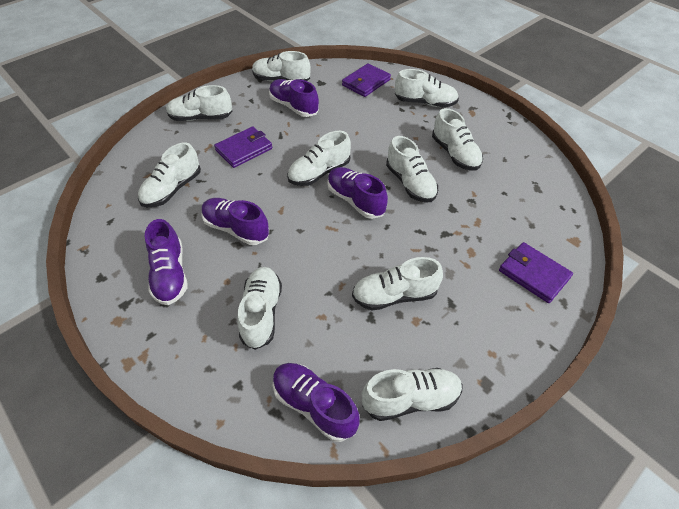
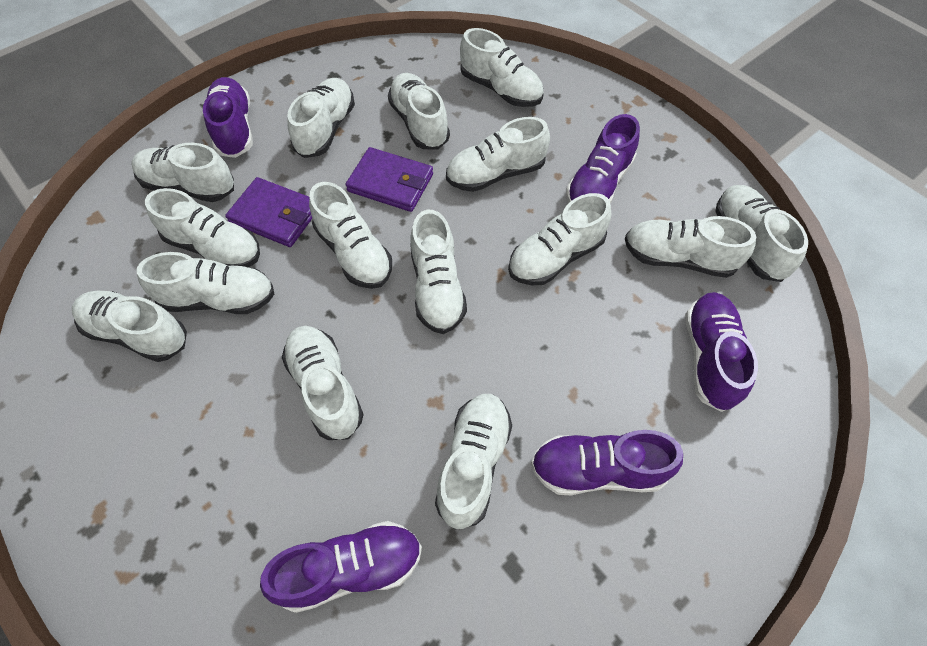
purple wallet: [214,126,272,168] [342,63,391,97] [499,242,573,303] = 3 -> [225,177,312,247] [346,147,433,212] = 2
white shoe: [138,142,201,207] [166,85,233,121] [237,267,282,350] [252,51,310,81] [287,131,351,186] [352,257,443,310] [362,368,463,421] [386,136,438,202] [395,69,459,107] [432,108,483,171] = 10 -> [72,291,187,362] [131,143,234,202] [137,252,274,314] [145,188,260,267] [282,326,364,440] [287,78,355,158] [309,182,392,289] [388,73,450,150] [410,210,467,334] [435,394,512,529] [446,117,550,192] [460,28,544,107] [508,193,612,285] [625,216,756,278] [715,185,808,282] = 15

